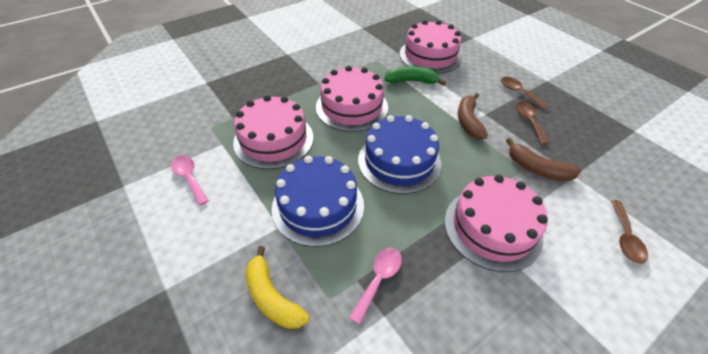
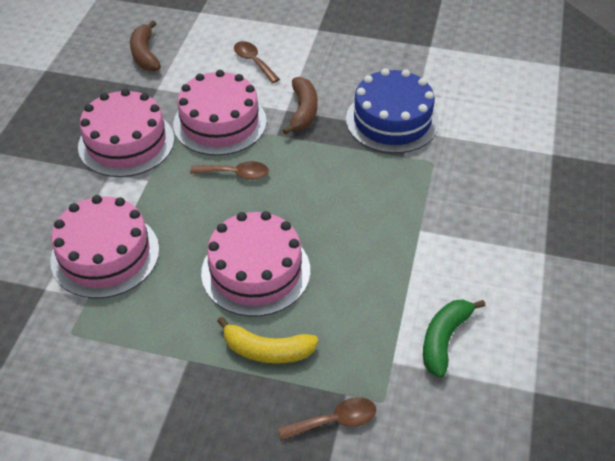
blue cake: [271,156,364,247] [358,115,441,194] = 2 -> [346,68,439,153] = 1
pink spoon: [171,156,209,206] [349,248,402,324] = 2 -> none = 0

